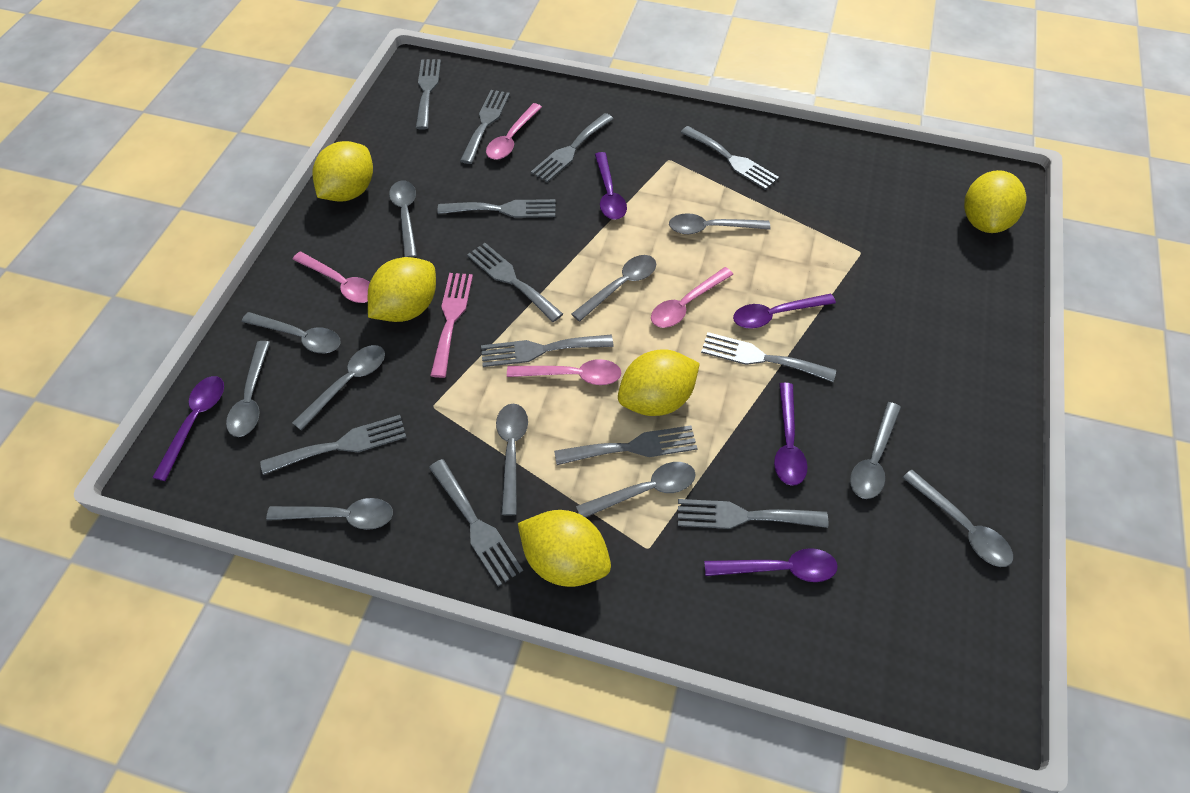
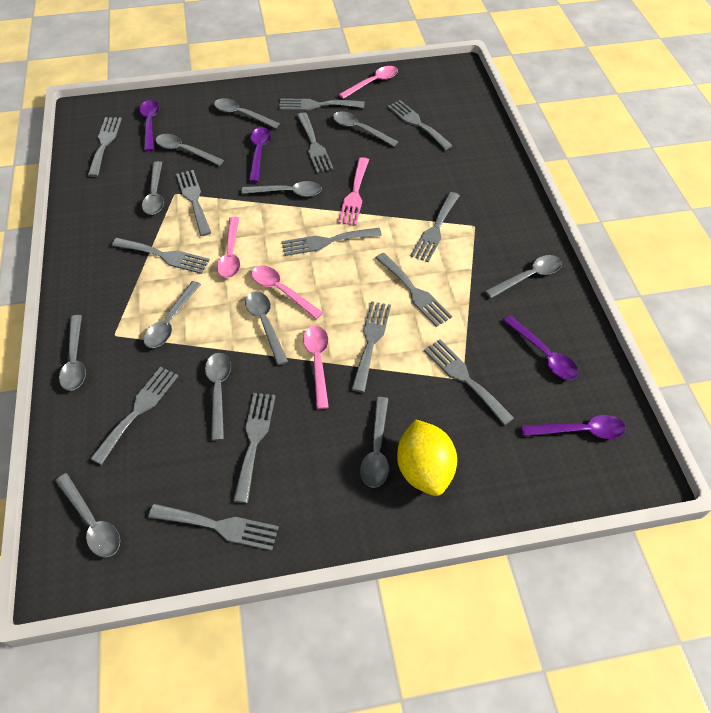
grey fork: [260,415,407,475] [416,59,441,130] [429,459,523,587] [437,199,555,218] [460,90,510,164] [467,243,563,322] [481,335,613,367] [531,113,614,182] [554,425,698,465] [678,499,828,529] [681,126,779,190] [701,332,836,382] = 12 -> [88,117,122,177] [90,367,178,465] [112,238,210,274] [148,504,279,551] [176,170,211,236] [233,393,275,503] [279,98,364,110] [281,228,382,256] [297,113,333,173] [351,301,391,393] [375,253,452,327] [388,100,453,150] [411,192,460,262] [424,340,514,425] = 14
grey spoon: [226,341,270,437] [242,312,341,353] [266,498,393,530] [292,345,385,430] [389,180,417,258] [496,404,528,516] [572,255,656,322] [576,462,696,518] [669,213,770,234] [850,402,901,499] [902,470,1013,567] = 11 -> [56,473,120,557] [59,315,86,391] [142,161,164,215] [144,281,201,348] [156,134,224,166] [205,353,231,441] [214,98,280,129] [241,181,322,197] [245,291,288,365] [333,111,398,147] [360,397,389,488] [485,255,562,298] = 12
purple spoon: [152,376,224,481] [595,152,627,220] [704,548,837,582] [733,294,836,328] [774,383,808,486] = 5 -> [139,100,159,151] [249,127,271,183] [503,316,578,380] [521,415,626,439] = 4
yellow lemon: [312,141,373,201] [368,257,436,322] [518,510,611,587] [618,349,700,416] [964,170,1027,233] = 5 -> [397,419,457,496] = 1

